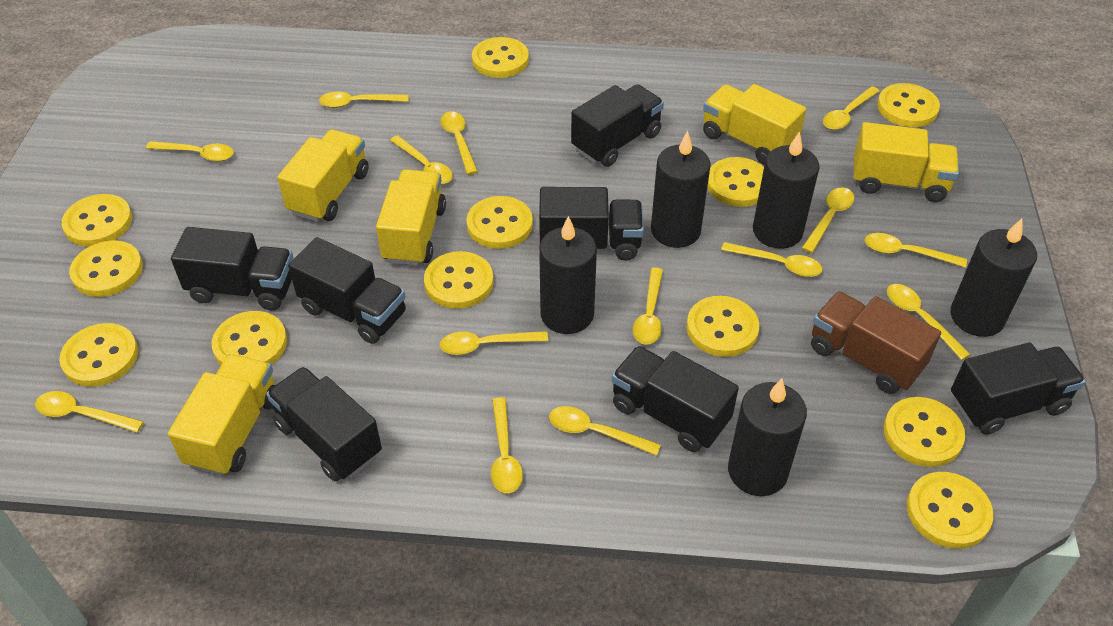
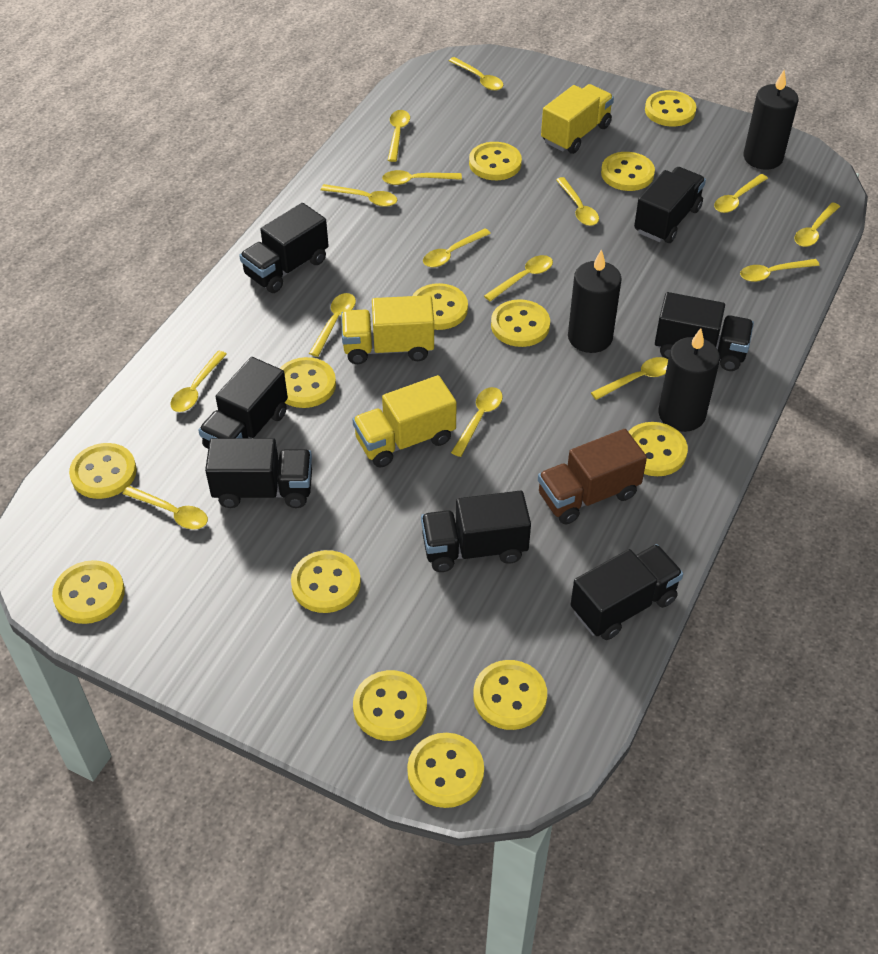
black candle: [539,216,597,334] [651,131,711,248] [728,379,807,496] [753,131,819,249] [950,219,1037,337] = 5 -> [568,249,622,353] [658,328,720,432] [744,70,798,170] = 3
yellow button: [59,323,138,387] [62,194,132,247] [69,241,143,297] [212,311,287,365] [424,251,494,309] [467,196,533,249] [472,37,529,78] [687,296,759,357] [707,157,764,207] [877,83,940,127] [884,397,965,467] [907,472,993,549] = 12 -> [52,560,125,624] [69,443,137,499] [279,357,336,408] [291,550,361,613] [353,670,427,741] [407,733,484,808] [412,283,468,330] [469,142,522,180] [473,660,547,730] [491,299,550,347] [601,152,655,191] [628,422,688,476] [645,90,696,126] = 13
yellow spoon: [35,391,144,433] [146,141,234,162] [319,92,408,108] [390,135,453,184] [440,111,478,175] [440,331,548,355] [491,397,523,493] [549,406,661,456] [633,267,663,344] [721,242,822,277] [802,188,854,253] [823,86,879,130] [865,233,967,268] [887,284,970,360] = 14 -> [123,486,208,529] [170,351,227,412] [309,293,356,357] [321,184,397,207] [382,170,462,185] [388,110,410,162] [423,229,491,267] [449,57,503,91] [451,387,503,457] [484,255,553,301] [556,177,599,226] [591,357,668,400] [714,174,768,213] [740,259,819,282] [794,202,840,247] = 15
yellow truck: [168,354,275,476] [277,129,369,222] [376,169,446,266] [703,84,806,165] [853,122,959,202] = 5 -> [341,295,434,364] [352,375,457,468] [541,84,614,154] = 3

